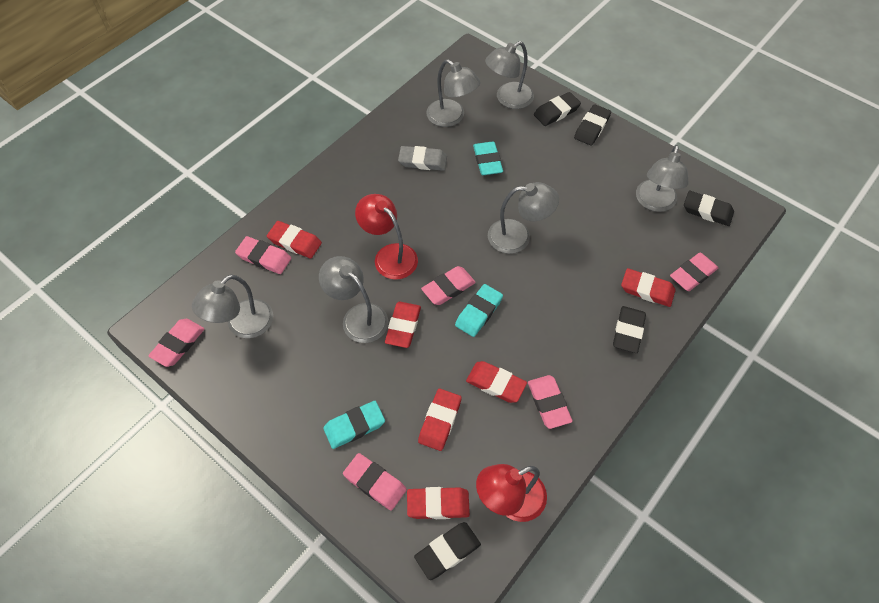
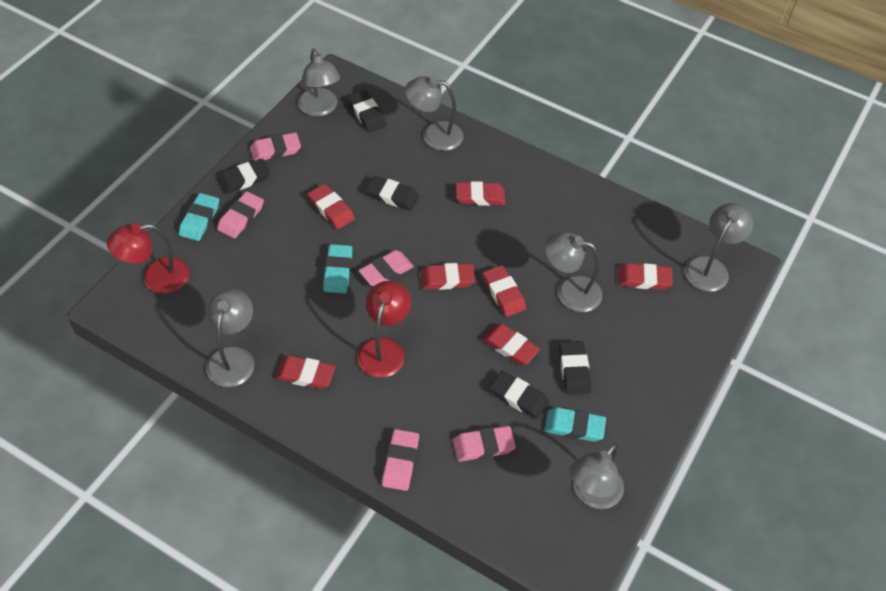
grey eraser: [398,146,447,171] = 1 -> none = 0
pink eraser: [148,319,205,367] [235,236,291,274] [343,453,407,510] [421,266,476,305] [528,375,572,429] [670,252,718,291] = 6 -> [217,191,264,239] [250,132,301,161] [359,250,414,287] [382,429,419,491] [453,426,516,462] = 5
red eraser: [267,221,322,258] [385,302,421,348] [407,487,470,519] [418,389,462,451] [466,361,527,403] [621,268,676,307] = 6 -> [275,355,335,389] [308,184,355,229] [420,263,475,290] [456,181,506,206] [482,324,540,365] [483,265,526,317] [618,263,673,290] = 7

